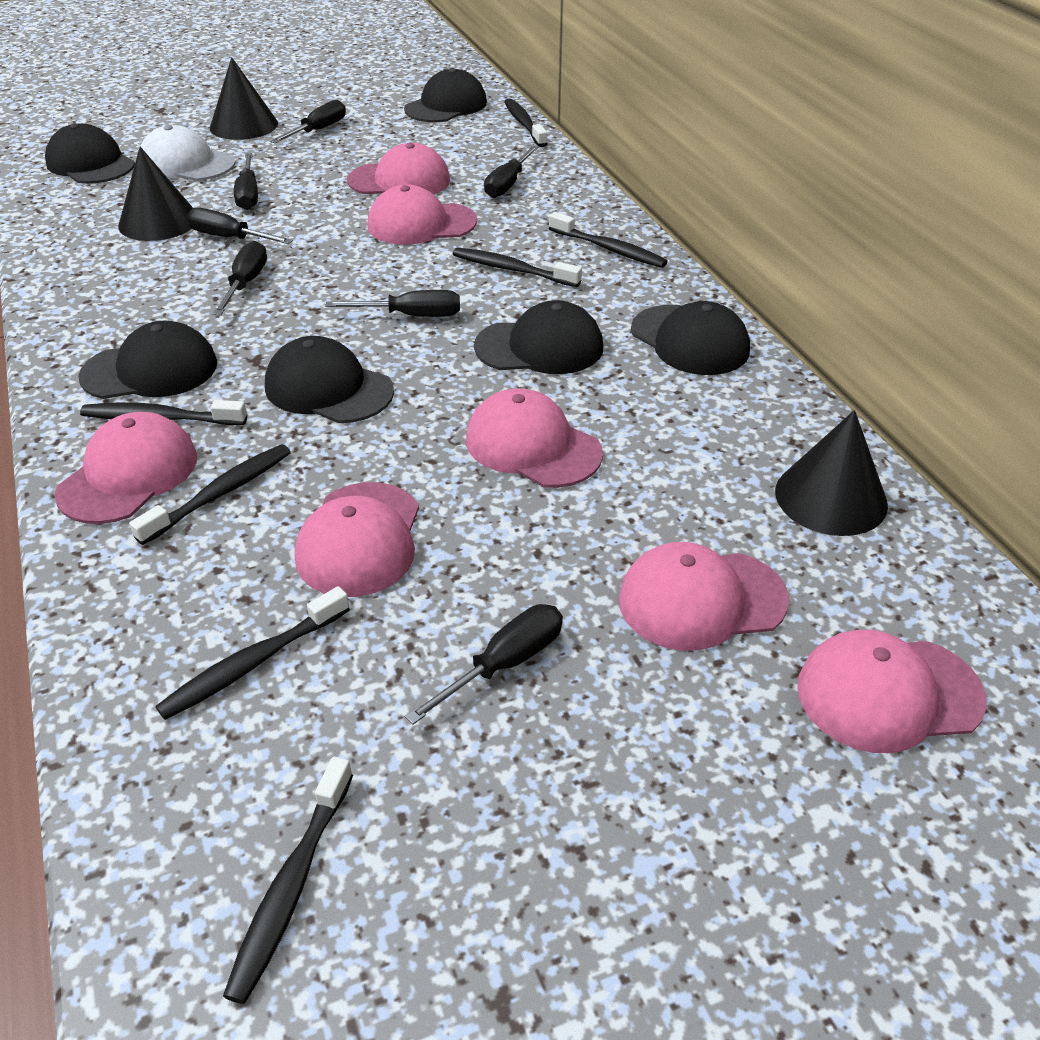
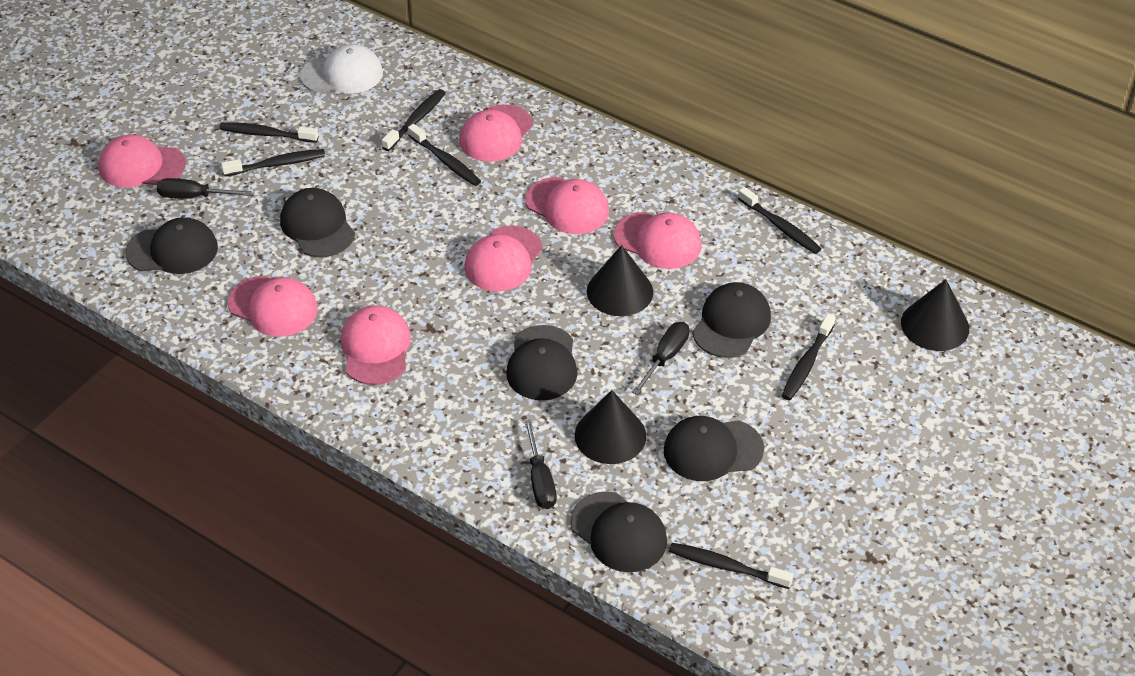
black screwdriver: [187,208,293,244] [213,241,267,316] [234,153,258,210] [270,100,346,143] [325,290,460,317] [405,604,563,725] [484,145,539,198] = 7 -> [157,178,252,199] [524,420,556,509] [632,322,689,395] = 3

